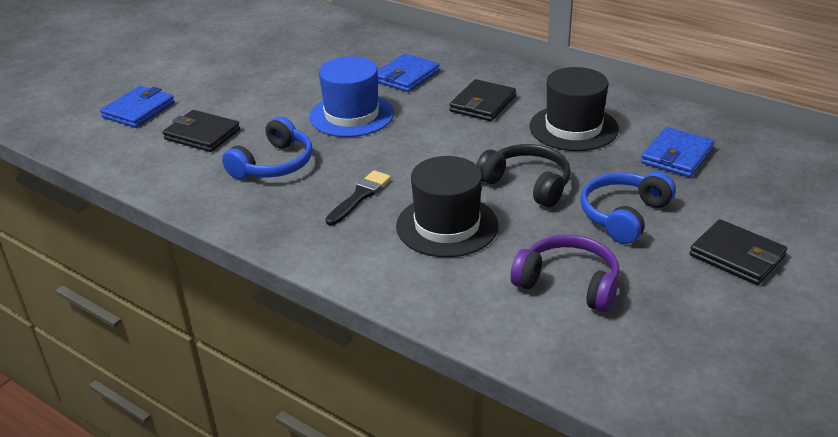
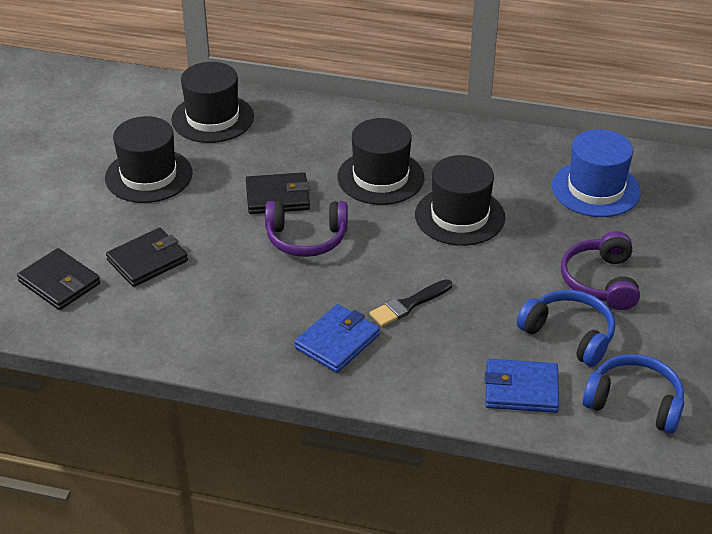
black hat: [396,156,498,257] [529,67,619,151] = 2 -> [105,116,193,203] [171,62,254,143] [338,118,424,205] [415,155,505,246] = 4
black headphones: [476,144,571,207] = 1 -> none = 0
blue wallet: [100,86,175,128] [377,53,440,92] [641,127,714,177] = 3 -> [294,304,380,373] [485,359,559,413] = 2
purple headphones: [511,235,620,312] = 1 -> [265,201,348,257] [561,231,640,310] = 2

